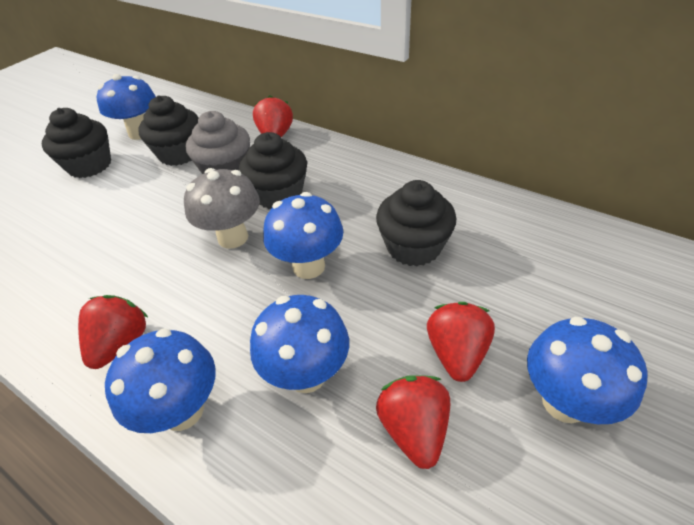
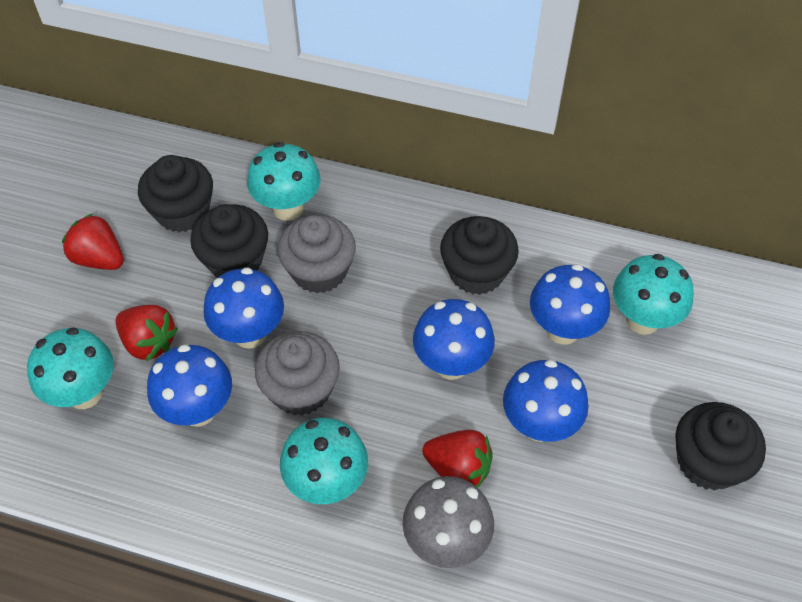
grey cupcake: [186,111,250,174] = 1 -> [255,331,340,416] [278,215,356,293] = 2
red strawberry: [78,295,149,369] [253,95,293,137] [376,375,450,469] [427,302,495,382] = 4 -> [62,214,124,270] [115,305,178,361] [422,430,493,488] = 3
turquoise mushroom: none = 0 -> [27,328,114,409] [247,142,321,221] [280,418,368,504] [613,254,694,335] = 4

